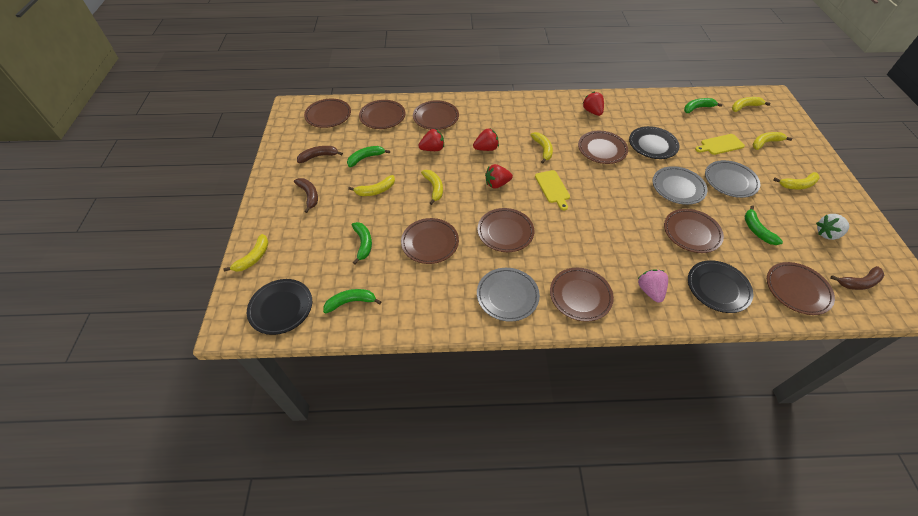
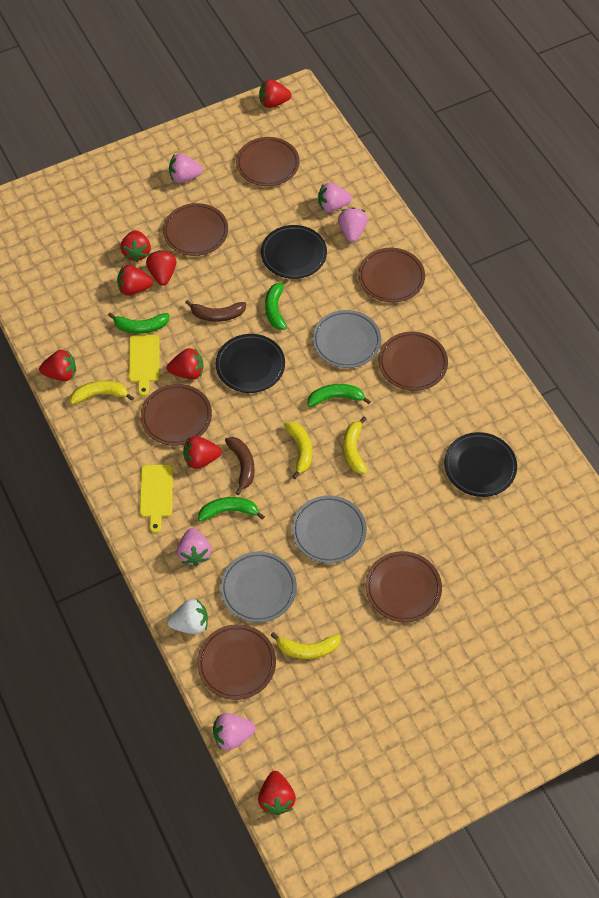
brown banana: [294,178,318,213] [297,146,343,163] [830,266,884,290] = 3 -> [185,300,246,322] [225,437,255,495] = 2
brown plate: [304,99,351,128] [359,100,405,129] [401,218,459,264] [413,100,459,130] [477,208,534,252] [550,268,614,322] [578,131,628,164] [664,209,724,253] [767,262,835,315] = 9 -> [141,384,212,446] [163,203,228,256] [197,624,276,700] [236,137,299,186] [358,248,425,303] [366,551,442,623] [379,332,448,391] = 7
green banana: [323,289,382,313] [347,146,390,167] [352,222,372,264] [684,98,723,113] [744,205,783,245] = 5 -> [108,313,170,334] [198,497,265,522] [265,278,289,330] [307,384,371,407] = 4
pink strawberry: [638,270,668,303] = 1 -> [169,153,203,183] [177,528,211,566] [213,713,256,750] [318,183,352,212] [338,207,368,242] = 5
red strawberry: [418,129,444,151] [473,129,499,151] [485,164,513,188] [582,92,604,116] = 4 -> [39,350,76,381] [117,265,153,296] [121,230,151,262] [146,250,176,286] [167,348,204,380] [183,436,222,469] [258,771,296,815] [259,79,291,108] = 8
yellow banana: [223,234,269,272] [348,175,395,196] [421,170,443,205] [531,132,553,164] [732,97,770,112] [752,132,793,150] [773,172,820,190] = 7 -> [70,380,134,404] [270,632,341,659] [284,421,312,479] [343,416,368,474] = 4

